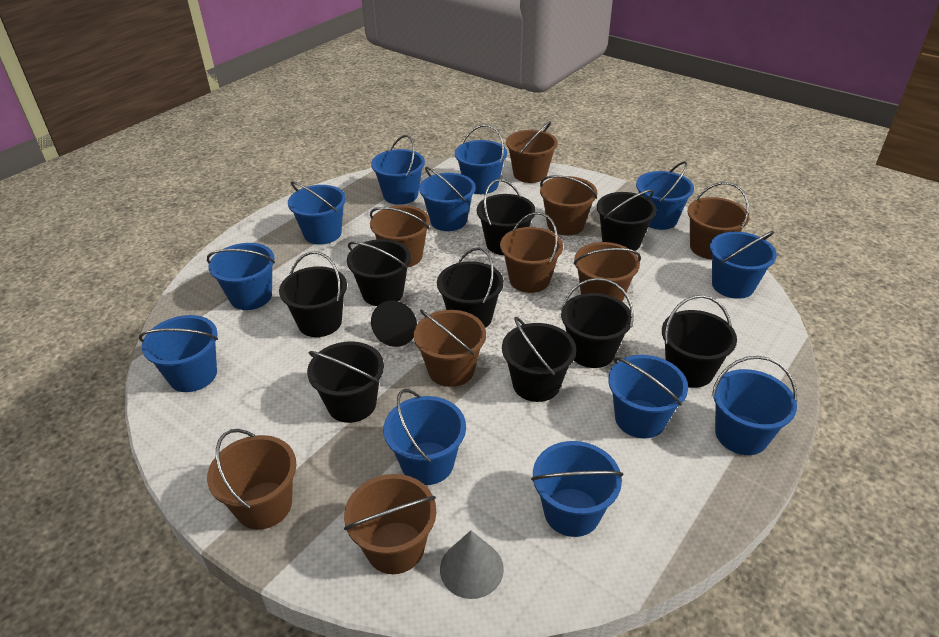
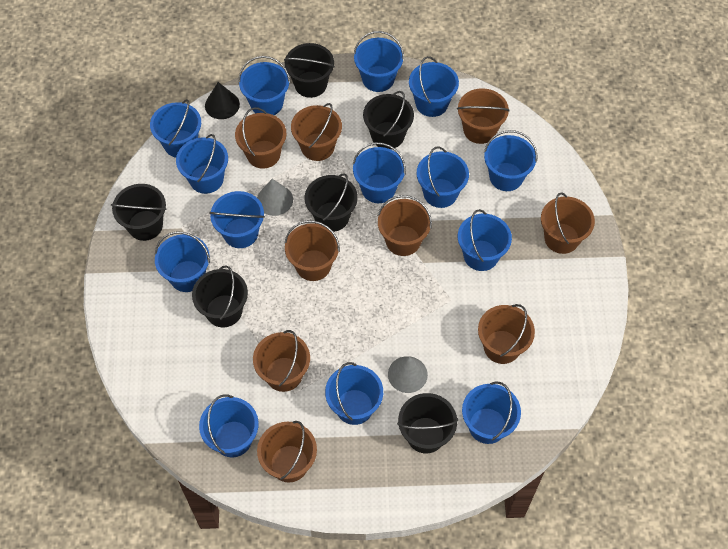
black bucket: [279,251,347,337] [307,341,384,423] [347,239,411,306] [437,247,504,328] [477,179,536,255] [502,317,576,402] [561,278,634,368] [597,189,657,251] [662,295,737,388] = 9 -> [111,184,166,241] [192,265,248,327] [284,43,335,98] [305,173,358,232] [363,91,414,149] [397,393,458,454] = 6
blue bucket: [139,315,218,392] [207,243,275,310] [288,181,346,245] [371,135,425,205] [383,389,466,485] [419,166,476,231] [455,124,507,194] [531,441,623,537] [608,355,688,438] [636,161,694,230] [710,231,777,299] [712,356,797,455] = 12 -> [150,99,201,158] [155,232,210,292] [176,134,228,194] [199,394,259,457] [209,191,265,248] [238,56,290,115] [325,362,383,425] [353,31,404,92] [353,142,406,203] [409,56,459,117] [417,147,469,208] [458,209,512,271] [462,381,521,444] [484,130,538,191] = 14
grey cone: [440,530,504,599] = 1 -> [257,179,293,216] [388,356,428,393] = 2

